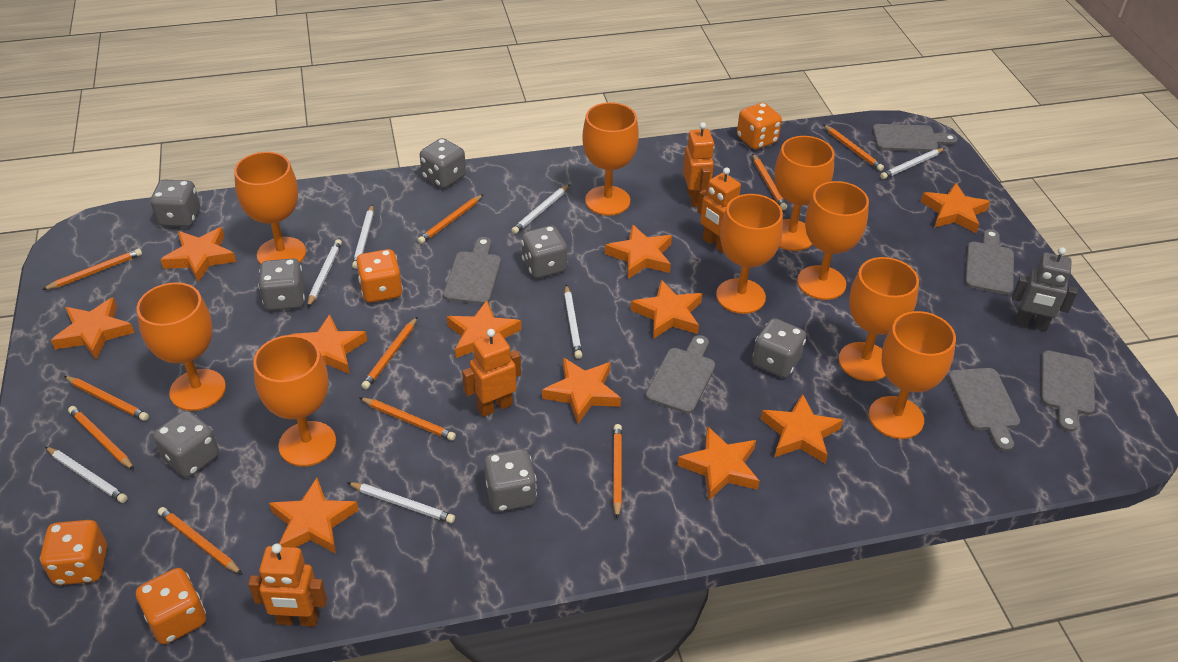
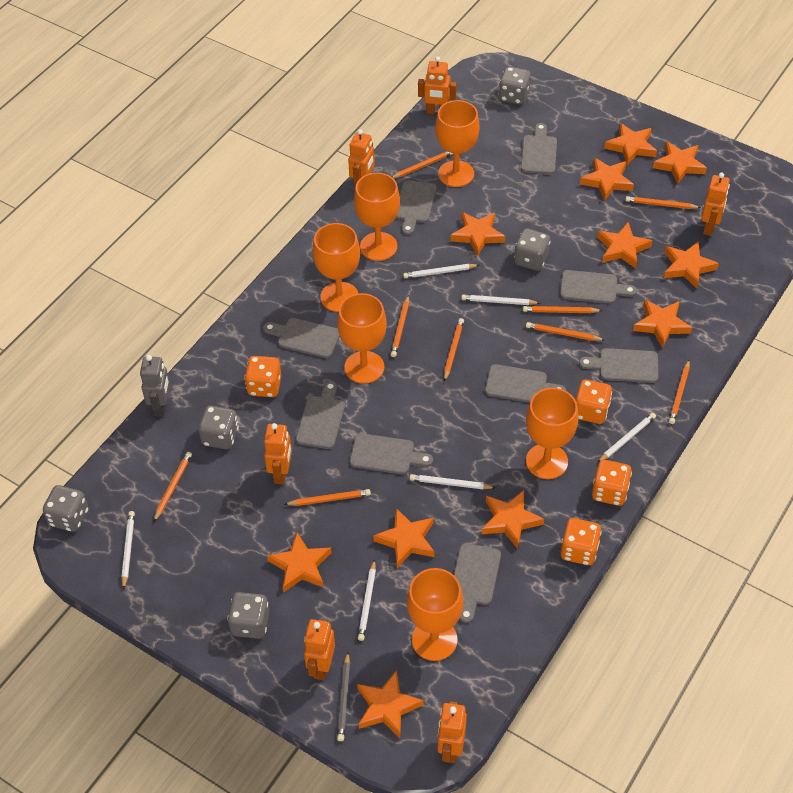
grey cutting board: [443,237,501,305] [646,335,715,414] [872,124,958,152] [948,368,1020,452] [965,229,1014,295] [1041,351,1095,432] = 6 -> [263,318,340,358] [296,381,345,449] [350,433,433,474] [396,180,437,235] [454,543,501,623] [485,364,566,403] [521,123,557,174] [560,270,637,304] [579,348,659,383] = 9
grey dice: [150,179,200,227] [153,411,219,477] [258,258,305,311] [420,138,466,188] [484,449,537,512] [521,226,567,278] [752,318,806,378] = 7 -> [43,485,88,532] [198,406,239,449] [227,592,270,639] [499,67,531,105] [514,228,550,271] = 5
grey pencil: none = 0 -> [337,652,350,741] = 1
orange goblet: [137,282,226,411] [234,152,306,264] [253,335,336,466] [582,102,639,216] [716,194,783,314] [774,136,835,251] [797,181,869,300] [839,257,919,381] [869,311,956,439] = 9 -> [313,223,360,312] [337,293,387,384] [354,173,400,261] [407,568,463,661] [435,100,480,187] [526,388,578,479] = 6
orange pencil: [42,249,142,290] [64,376,149,421] [68,406,134,470] [158,507,242,574] [359,397,456,441] [361,317,417,389] [418,194,483,244] [613,424,622,519] [753,154,787,210] [823,125,884,171] = 10 -> [154,452,192,522] [284,489,371,506] [391,295,409,357] [392,151,453,178] [444,318,464,382] [523,306,603,313] [526,322,604,341] [625,196,701,209] [669,360,690,424] = 9
orange robot: [248,543,327,627] [462,329,521,417] [683,122,714,207] [697,167,741,253] = 4 -> [264,423,292,485] [304,619,335,680] [348,129,375,188] [418,56,457,114] [438,701,467,763] [701,173,730,236] = 6
white pencil: [45,447,128,503] [307,239,342,308] [347,482,455,523] [352,204,374,269] [511,184,570,234] [564,285,582,359] [880,148,945,179] = 7 -> [121,511,135,590] [358,559,376,641] [403,264,479,278] [410,474,496,489] [461,295,539,305] [598,413,656,463] = 6

